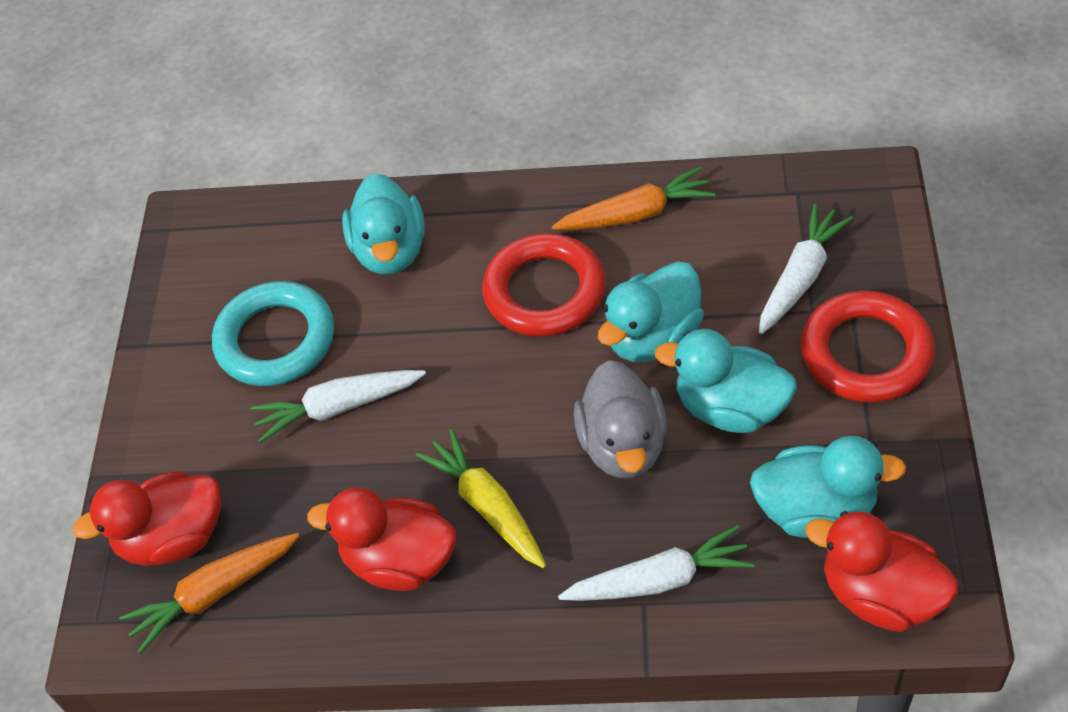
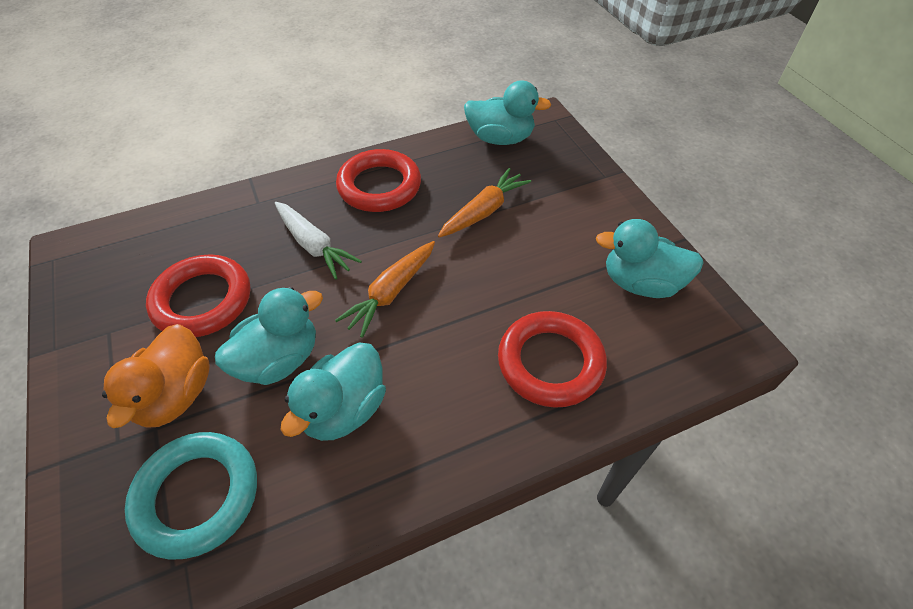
grey duck: [574,360,667,478] = 1 -> none = 0
orange duck: none = 0 -> [102,324,210,428] = 1
red duck: [72,471,221,566] [307,487,456,591] [805,511,958,632] = 3 -> none = 0
red ring: [482,233,606,337] [801,291,935,403] = 2 -> [146,254,250,337] [336,149,421,212] [498,311,607,408] = 3
white carrot: [250,370,426,443] [558,525,755,601] [759,203,853,334] = 3 -> [275,202,362,280] = 1
yellow carrot: [416,429,546,568] = 1 -> none = 0

